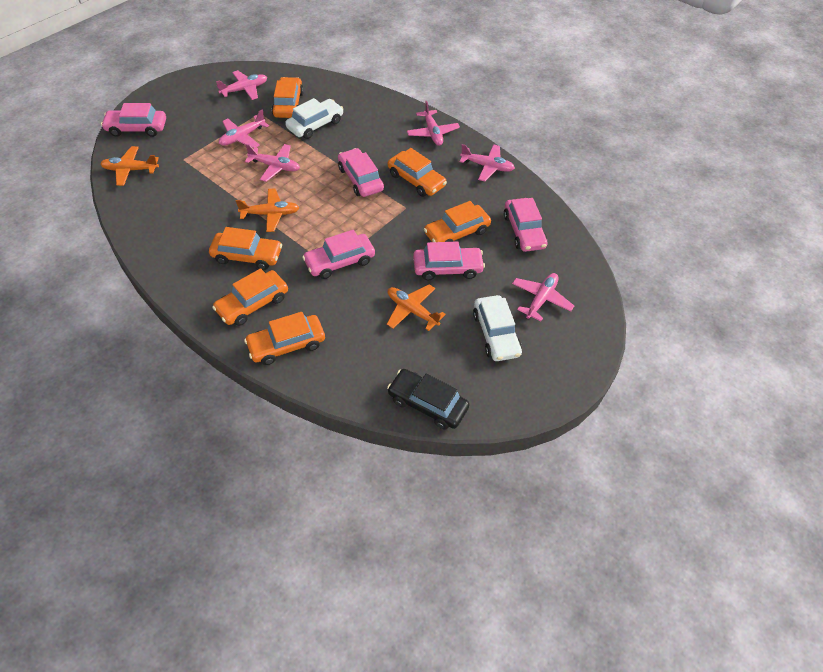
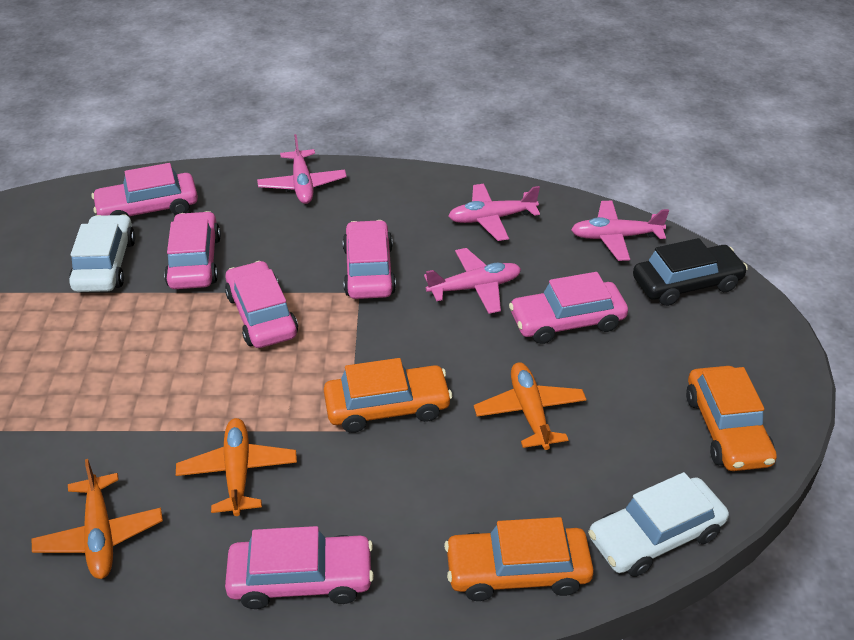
orange car: [209,227,282,270] [212,268,288,326] [244,312,325,365] [272,77,304,118] [388,148,447,197] [424,201,491,242] = 6 -> [324,358,452,433] [444,517,594,601] [686,366,777,471] = 3
pink car: [101,103,166,137] [302,230,375,279] [338,148,384,197] [413,241,485,280] [504,198,548,252] = 5 -> [92,163,198,217] [164,211,221,289] [225,261,298,348] [225,526,374,609] [343,220,396,299] [509,272,628,344] = 6
pink plane: [216,70,267,100] [219,110,269,148] [245,144,300,182] [407,101,460,146] [460,144,515,182] [512,273,574,321] = 6 -> [257,134,347,204] [424,248,521,314] [448,184,540,241] [571,201,669,261] = 4

